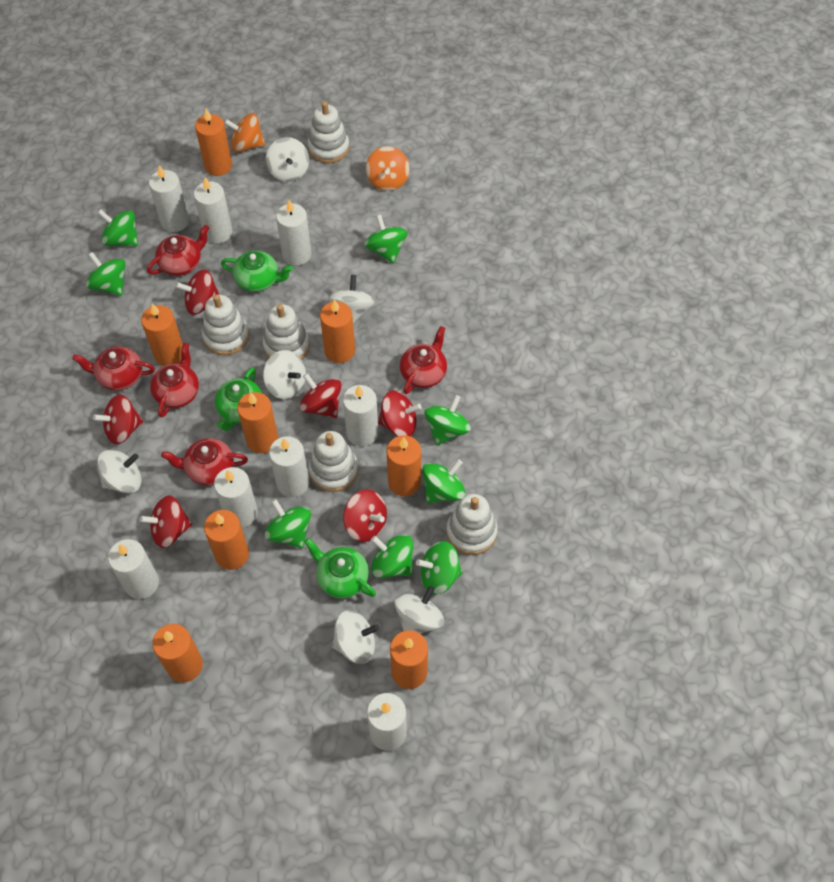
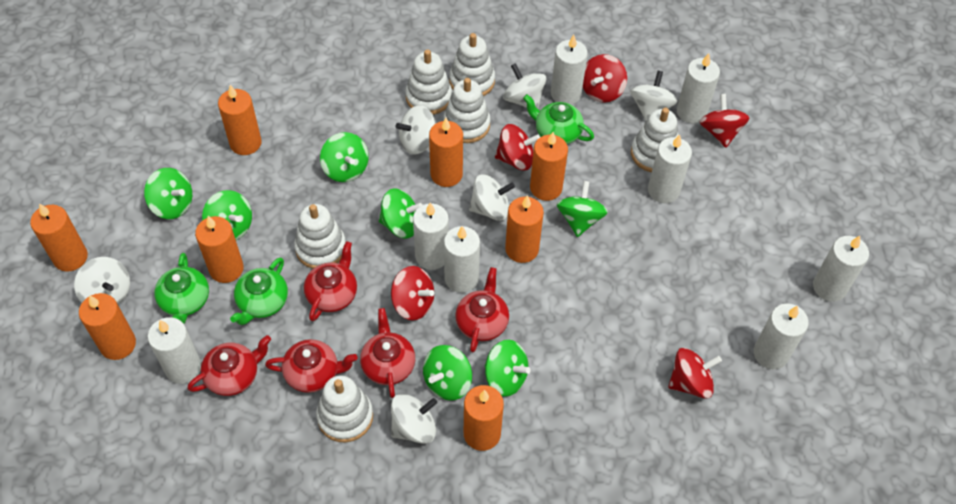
green spinning top: [86,252,126,296] [98,210,138,246] [265,499,311,548] [364,215,408,264] [371,534,413,578] [416,541,463,594] [422,459,465,503] [425,395,471,445] = 8 -> [144,168,192,219] [202,190,252,240] [320,132,369,182] [379,189,422,239] [423,345,472,401] [485,340,531,397] [557,181,608,237] = 7
orange spinning top: [224,113,265,153] [366,146,410,191] = 2 -> none = 0
red spinning top: [93,394,144,444] [139,495,192,548] [175,270,220,315] [300,373,341,418] [343,490,387,542] [378,391,422,437] = 6 -> [391,266,434,321] [495,124,540,170] [583,54,627,103] [668,348,722,399] [700,94,749,148] = 5
white stacking toy: [202,294,249,355] [263,304,310,360] [307,101,349,163] [308,431,358,492] [446,494,498,555] = 5 -> [294,204,346,269] [316,375,373,442] [405,49,452,115] [443,78,490,143] [449,33,495,96] [631,108,678,172] = 6

